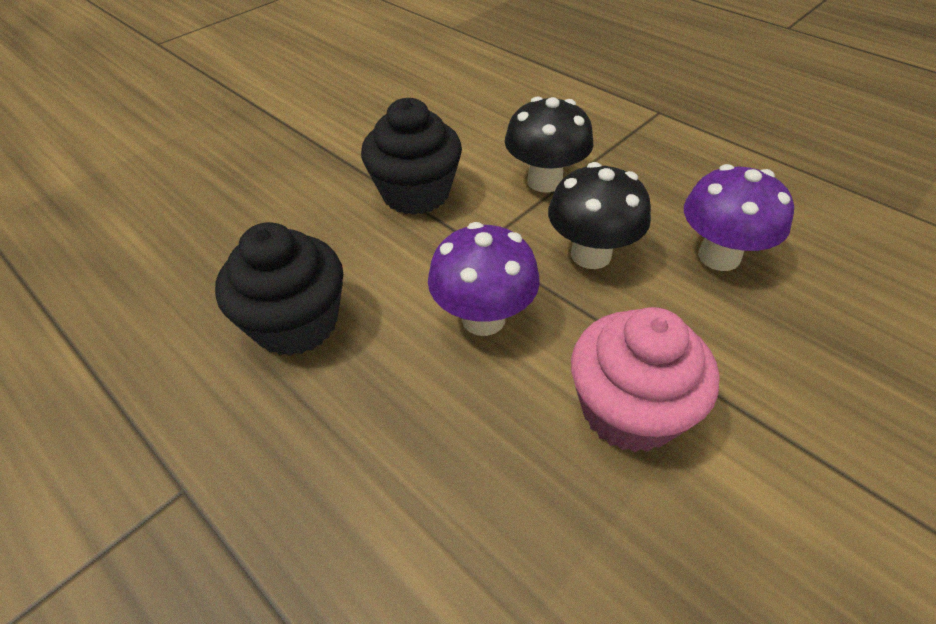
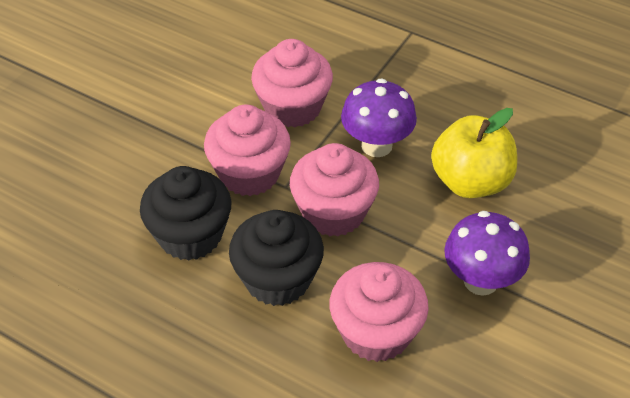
black mushroom: [505,97,593,193] [548,162,651,269] = 2 -> none = 0
pink cupcake: [571,307,720,452] = 1 -> [204,104,291,196] [251,39,333,127] [290,143,379,237] [329,262,429,362] = 4
yellow apple: none = 0 -> [431,108,517,198] = 1

